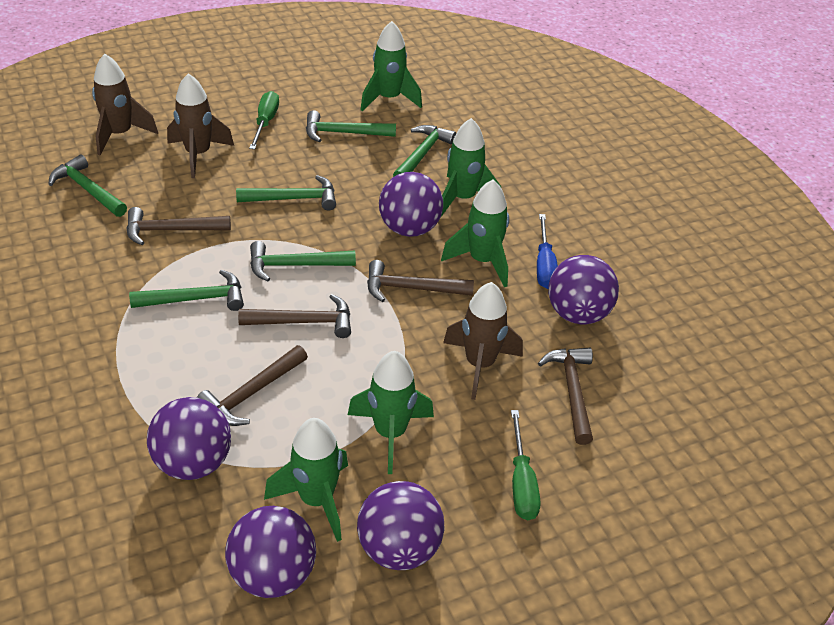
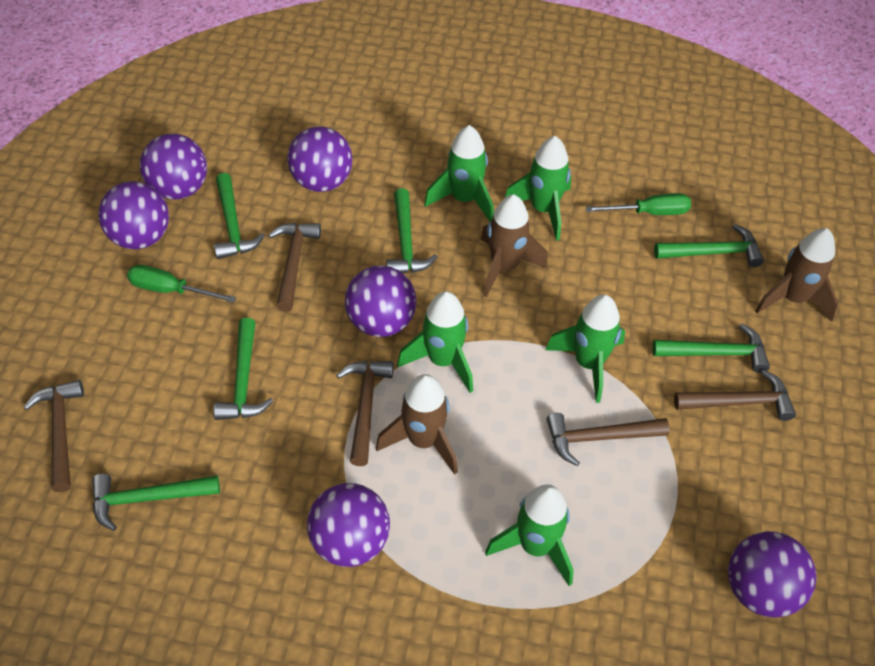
blue screwdriver: [537,214,558,289] = 1 -> none = 0
purple ball: [147,397,231,480] [225,506,316,598] [357,481,445,570] [379,172,443,237] [548,255,619,324] = 5 -> [98,181,169,249] [140,134,207,200] [287,127,352,192] [307,483,390,567] [345,265,417,337] [728,531,816,618] = 6

